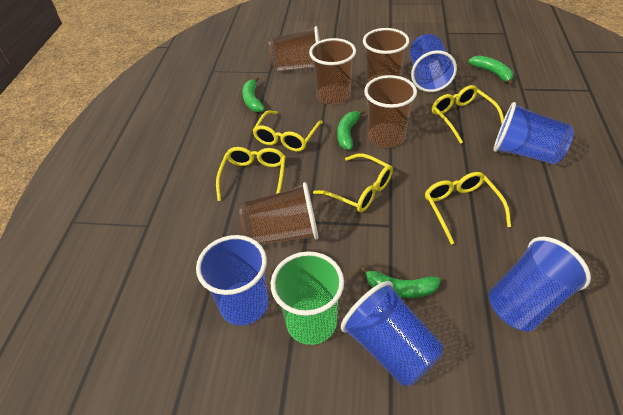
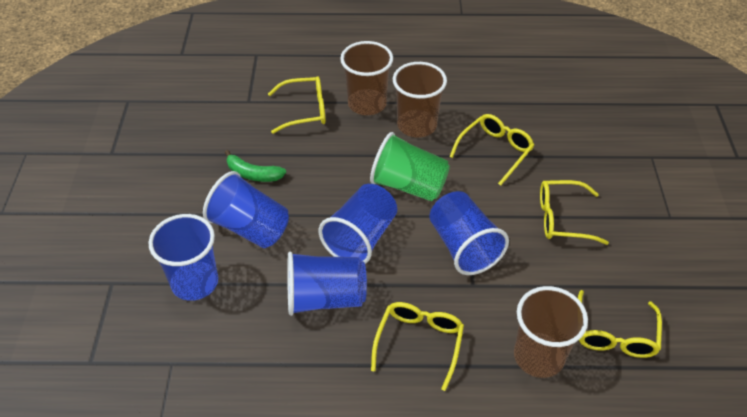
brown cup: [240,182,318,245] [269,26,320,71] [309,38,356,105] [363,28,409,85] [364,75,417,148] = 5 -> [340,41,393,115] [393,62,447,137] [514,286,588,378] = 3
green banana: [242,77,265,112] [337,109,366,150] [360,265,441,298] [469,55,513,85] = 4 -> [225,150,286,182] = 1

